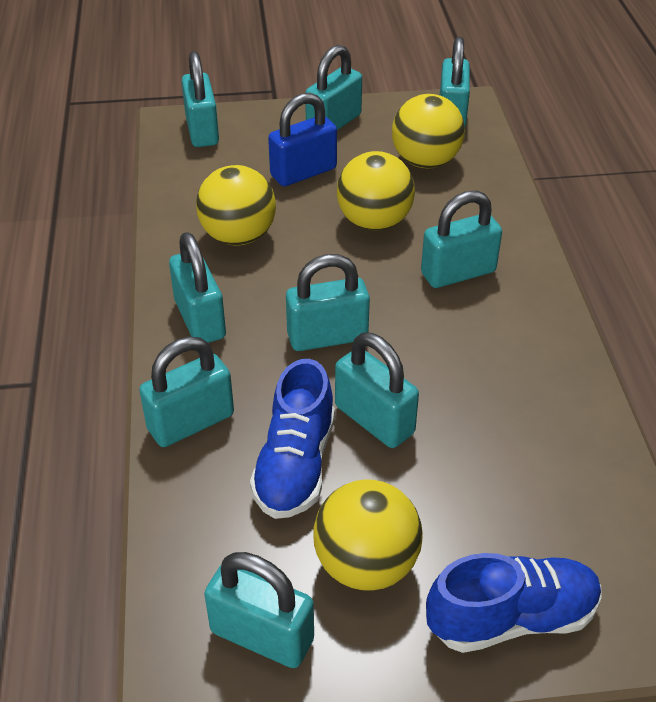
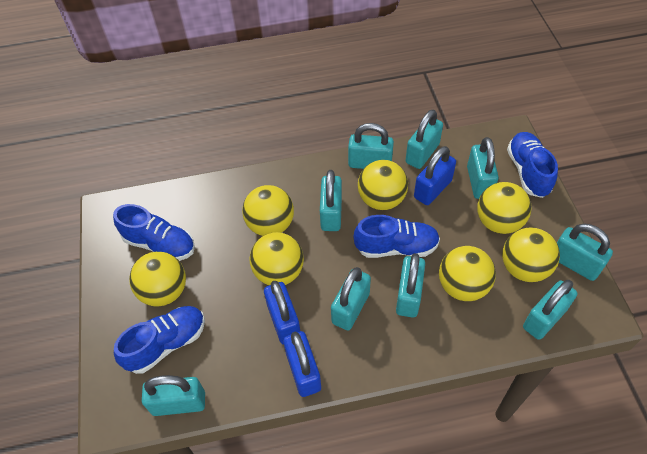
blue padlock: [268,93,337,186] = 1 -> [264,281,300,344] [283,331,321,397] [414,146,456,205] = 3
blue shoe: [250,359,335,519] [426,553,602,653] = 2 -> [113,204,195,261] [114,306,205,374] [354,215,440,258] [507,132,558,198] = 4
yellow ball: [196,165,276,246] [313,479,423,591] [337,151,415,231] [392,94,465,168] = 4 -> [129,252,186,306] [242,185,294,236] [249,232,304,285] [358,160,408,210] [439,246,496,301] [478,182,531,234] [502,227,560,282] = 7

